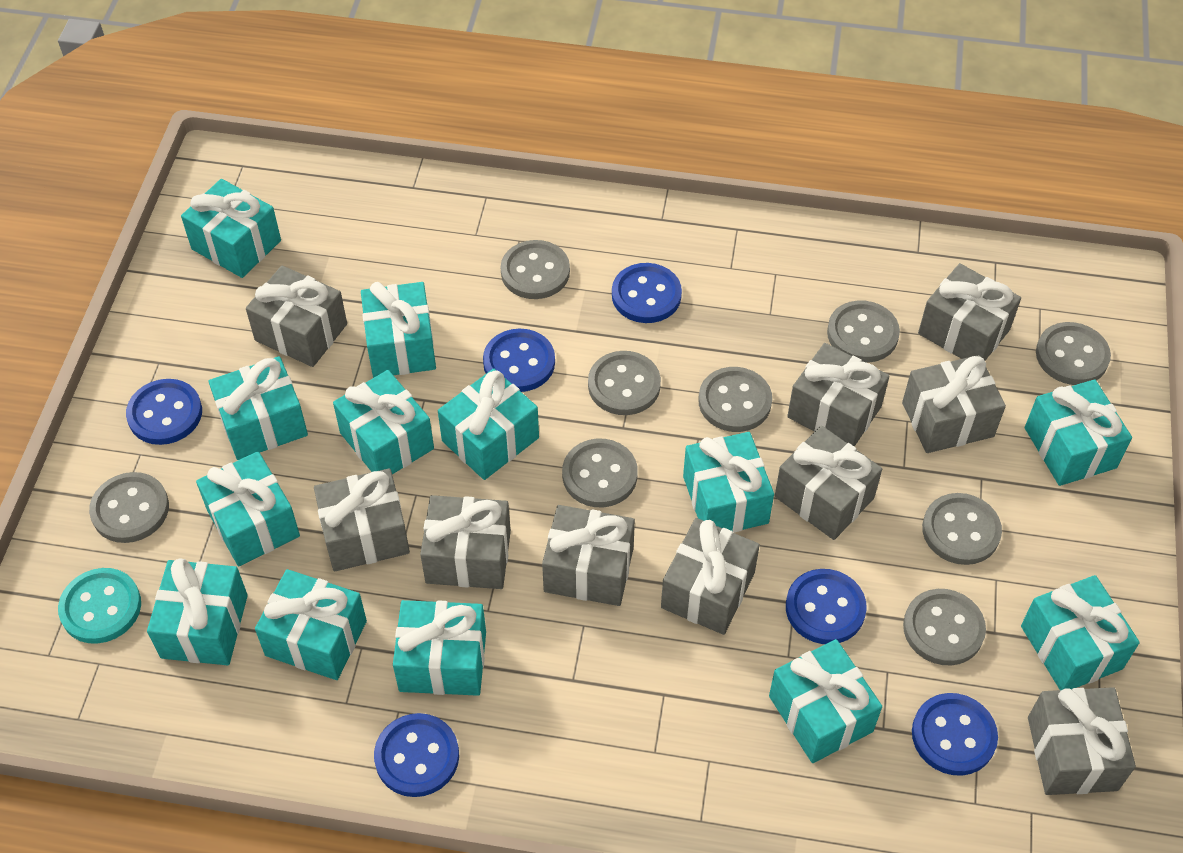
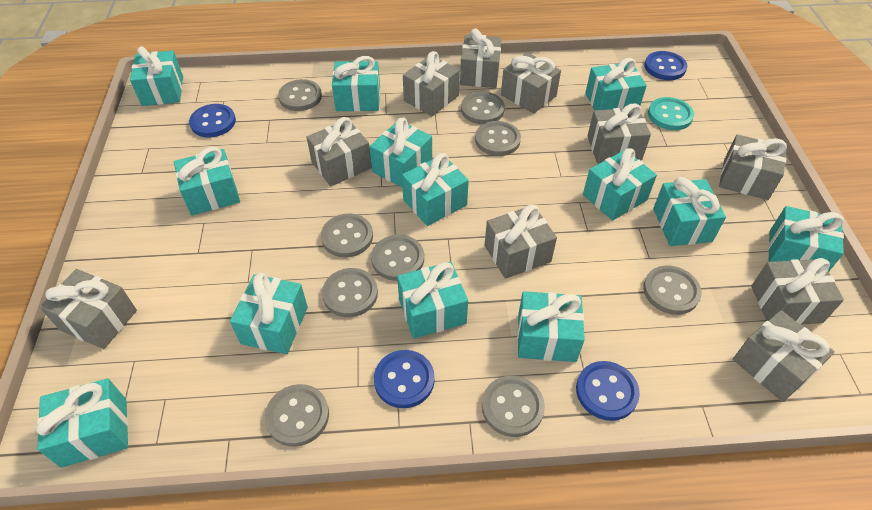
blue button: [126,379,202,445] [374,713,459,797] [483,329,555,392] [612,263,682,323] [786,569,867,644] [912,693,998,776] = 6 -> [189,104,236,138] [374,350,435,408] [576,361,640,421] [644,51,687,80] = 4

